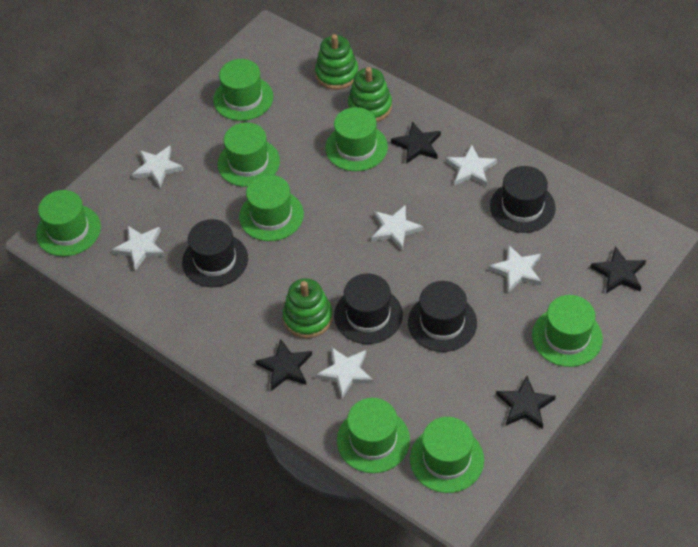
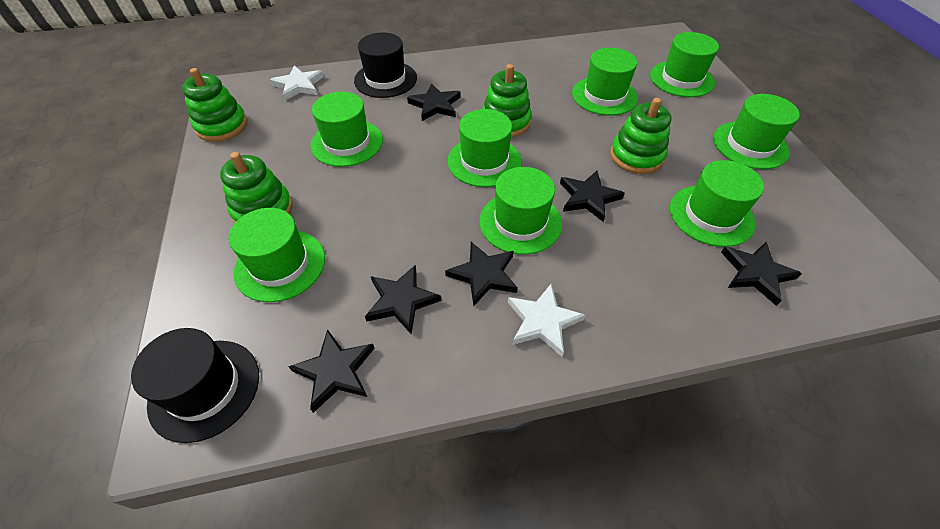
black hat: [182,219,248,287] [334,273,403,344] [408,281,477,352] [490,166,556,233] = 4 -> [131,328,259,443] [354,32,417,98] = 2
black star: [255,339,312,391] [391,122,441,164] [496,376,556,429] [590,246,646,293] = 4 -> [289,329,375,413] [365,265,441,334] [407,83,461,121] [445,242,518,307] [560,171,625,222] [721,242,802,306] = 6
green stacking toy: [283,278,333,338] [315,34,358,90] [348,67,392,122] = 3 -> [182,68,248,142] [220,152,293,223] [482,64,532,137] [610,98,671,174] = 4
white star: [112,225,165,271] [132,146,184,188] [316,347,373,399] [371,205,423,251] [445,145,497,187] [488,245,541,293] = 6 -> [270,65,324,101] [508,284,586,357] = 2

